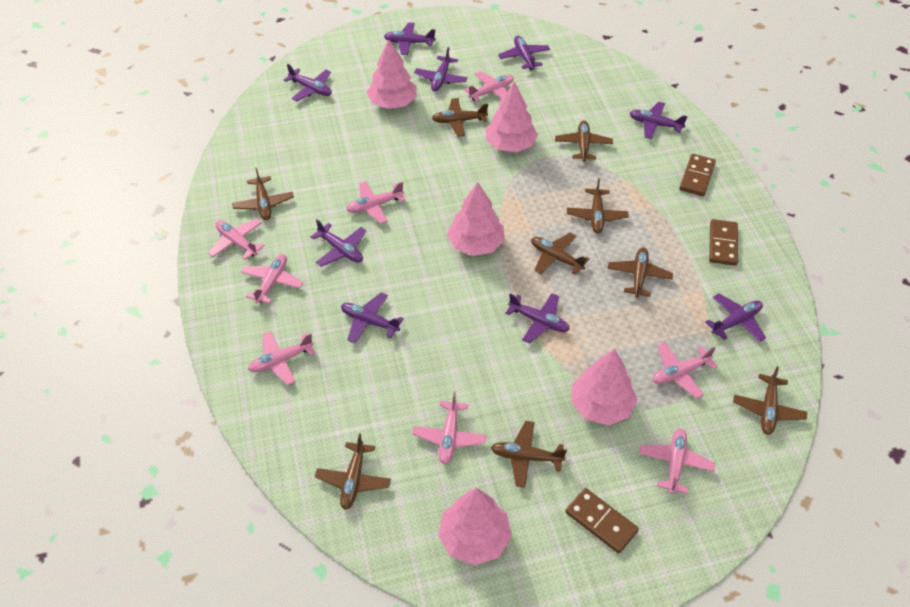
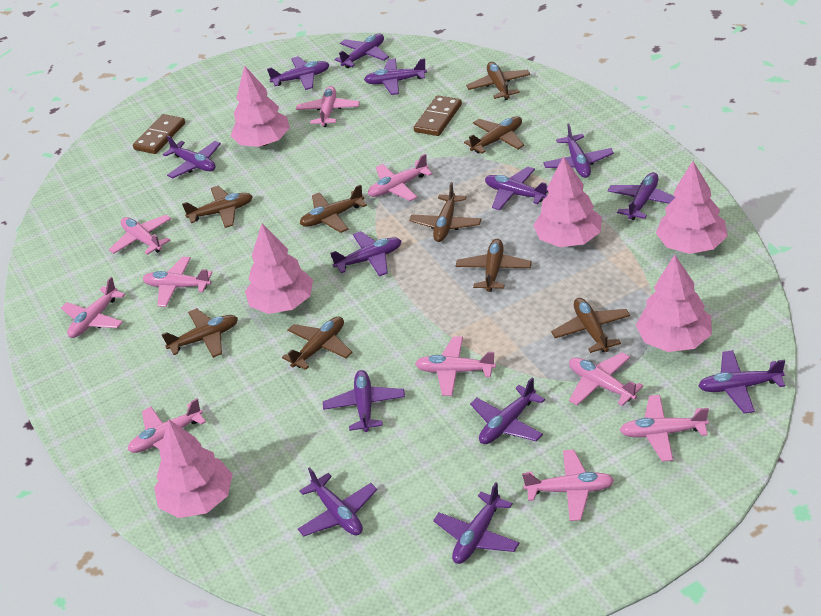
brown domino: [565,488,639,554] [679,154,716,196] [709,219,738,266] = 3 -> [133,114,185,154] [414,95,462,136] = 2
pink plane: [208,219,265,260] [241,254,303,304] [248,331,316,385] [346,181,406,224] [412,392,486,464] [465,71,514,102] [639,428,715,494] [653,343,718,399] = 8 -> [61,277,125,338] [109,215,171,255] [128,398,206,453] [142,257,213,307] [296,86,360,127] [368,154,432,201] [415,336,496,396] [522,450,614,521] [569,352,644,406] [620,395,709,462] = 10
pink tree: [366,39,417,109] [438,488,512,565] [447,182,505,256] [486,81,538,152] [571,348,637,425] = 5 -> [154,419,233,518] [231,65,290,147] [245,224,313,314] [533,156,602,247] [636,255,712,352] [656,161,728,254] = 6
purple plane: [284,64,332,101] [311,219,367,267] [341,292,404,344] [384,22,436,55] [414,47,468,91] [498,36,550,70] [505,293,570,344] [630,102,688,139] [705,293,766,342] = 9 -> [163,135,221,178] [267,56,330,90] [298,467,377,537] [323,370,405,432] [330,231,401,276] [334,34,389,68] [364,58,427,95] [433,482,520,564] [470,377,545,444] [485,166,548,210] [543,123,614,178] [607,172,675,220] [698,350,785,413] = 13

